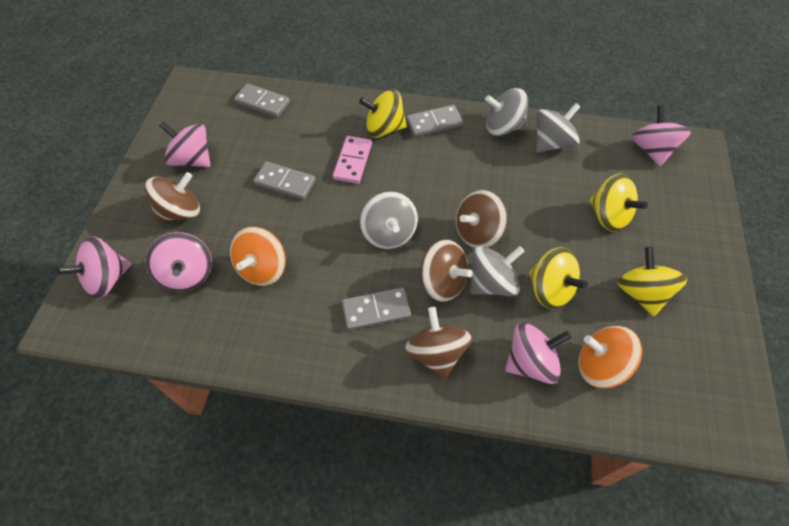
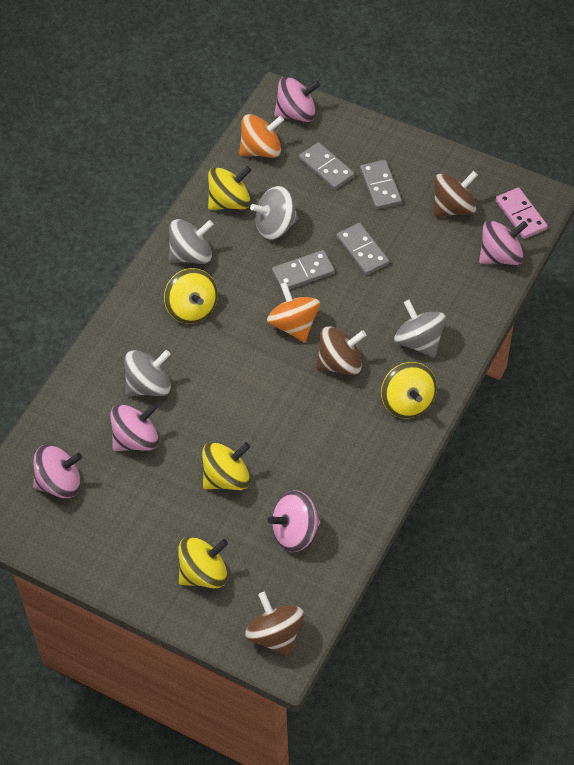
brown spinning top: [145,172,200,222] [405,307,472,379] [420,239,473,302] [456,190,507,248] = 4 -> [245,592,304,657] [316,326,366,375] [433,171,478,217] = 3
yellow spinning top: [359,89,407,138] [529,247,588,309] [589,174,648,232] [617,247,687,316] = 4 -> [164,268,218,324] [178,537,228,588] [202,442,250,490] [208,166,251,210] [381,362,437,418] = 5

